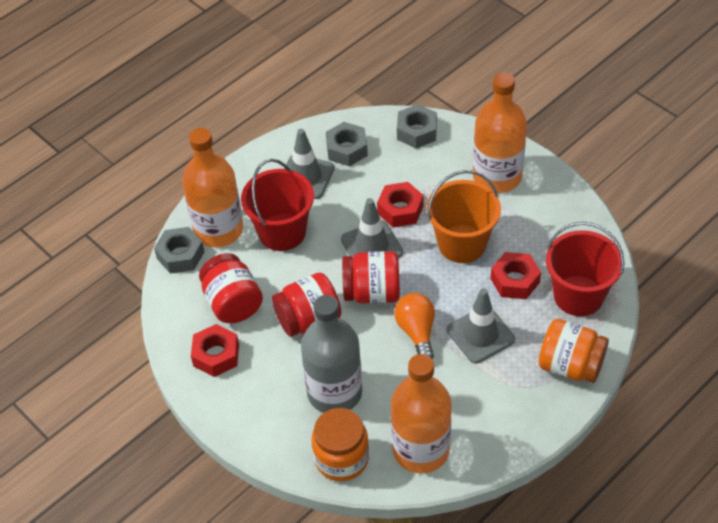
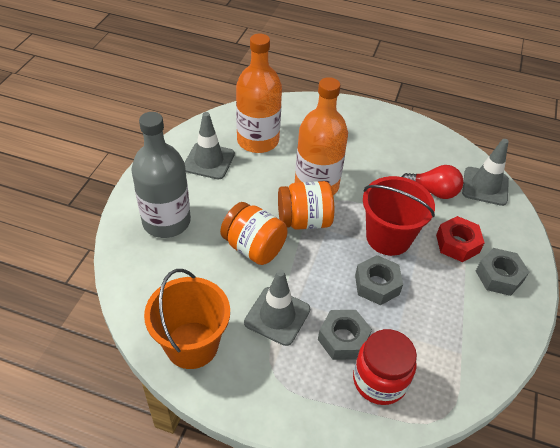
orange bottle: [182,128,243,247] [391,354,452,473] [473,72,527,193] = 3 -> [236,34,282,153] [295,77,348,195] = 2
orange light bulb: [394,293,435,359] = 1 -> none = 0
red bucket: [241,159,314,251] [546,222,625,316] = 2 -> [363,176,435,256] = 1
red jar: [199,253,263,323] [272,272,341,337] [342,251,400,304] = 3 -> [353,329,417,405] = 1
red light bulb: none = 0 -> [402,165,463,199] = 1
red nut: [191,324,239,377] [377,182,424,227] [491,252,541,299] = 3 -> [436,216,485,262] = 1

